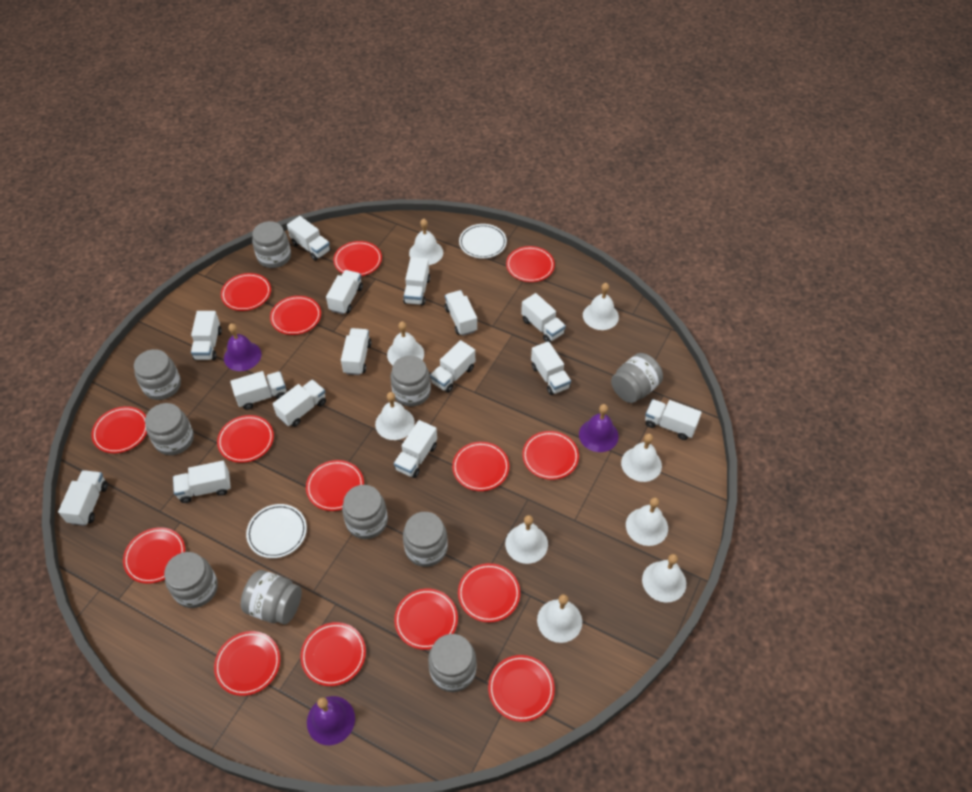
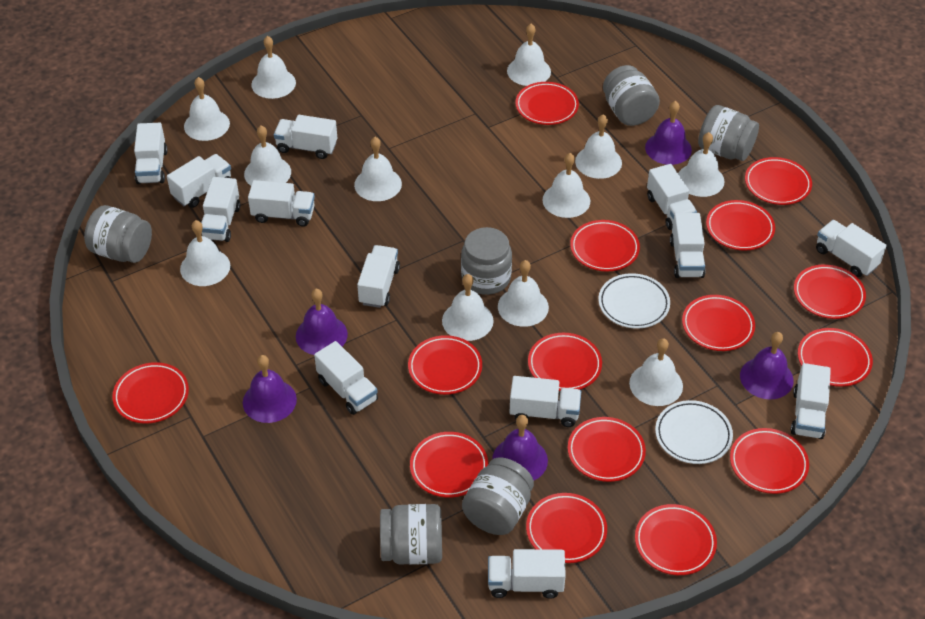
grey jar: [134,349,181,400] [145,403,194,455] [164,552,218,608] [241,570,302,625] [252,221,291,268] [342,485,388,539] [390,356,431,406] [403,512,448,567] [428,634,477,692] [611,353,663,403] = 10 -> [84,205,152,263] [380,504,442,565] [461,227,512,295] [462,457,534,535] [603,65,660,126] [698,105,759,161] = 6
purple bell: [224,323,262,371] [307,696,355,745] [579,404,619,452] = 3 -> [243,355,297,423] [296,289,348,355] [492,415,548,480] [645,101,692,165] [740,332,794,399] = 5
white bell: [375,392,415,440] [387,321,424,365] [409,219,443,265] [505,515,548,564] [537,594,582,643] [583,283,619,330] [621,434,662,482] [626,497,668,546] [642,554,686,602] = 9 -> [180,220,230,286] [184,77,230,141] [244,126,291,186] [251,36,296,99] [354,137,402,201] [442,274,494,341] [498,260,549,327] [507,24,551,86] [542,153,590,218] [575,114,622,179] [629,338,683,406] [678,132,725,197] = 12
white truck: [58,470,108,526] [173,461,231,503] [191,311,222,360] [230,371,286,410] [273,380,326,427] [287,216,331,261] [326,270,363,314] [341,328,372,375] [394,420,437,478] [403,257,430,306] [430,340,475,393] [444,290,477,336] [521,293,566,342] [531,341,571,395] [645,399,702,440] = 15 -> [134,123,168,184] [167,154,231,208] [201,177,241,242] [248,180,315,227] [274,115,337,159] [314,341,378,415] [357,245,400,308] [488,549,566,599] [509,376,581,427] [647,164,697,230] [670,213,706,278] [791,363,831,439] [816,220,887,277] = 13

